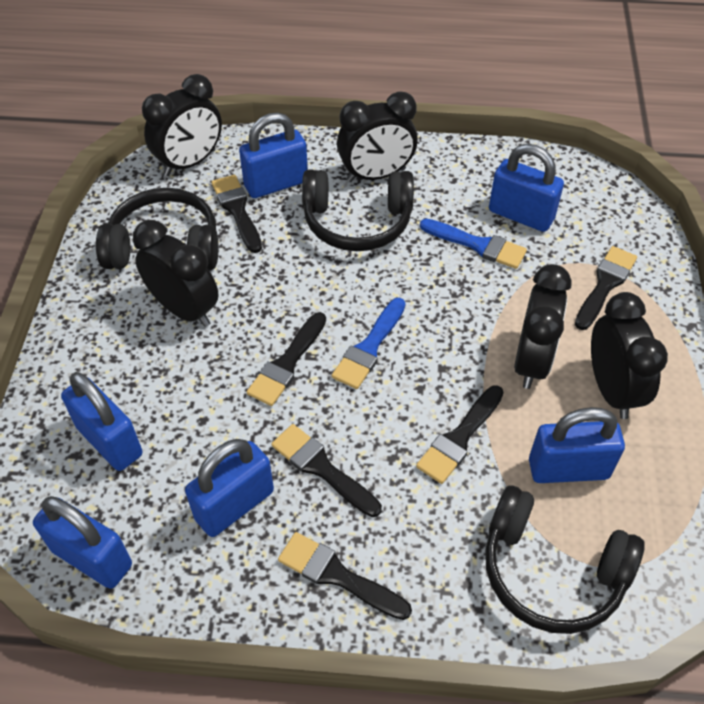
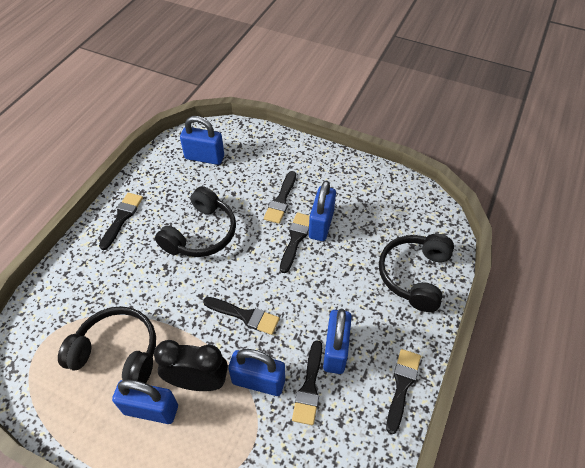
black clock: [133,220,219,327] [142,74,222,176] [337,91,418,182] [514,264,572,389] [591,292,668,419] = 5 -> [154,340,228,391] = 1
blue brush: [332,298,406,389] [420,219,527,269] = 2 -> none = 0
blue padlock: [33,496,132,589] [61,372,142,471] [185,439,274,537] [239,113,308,198] [489,144,564,232] [529,407,625,483] = 6 -> [112,380,178,424] [180,116,224,165] [228,349,285,396] [309,181,336,241] [323,309,352,374] = 5

